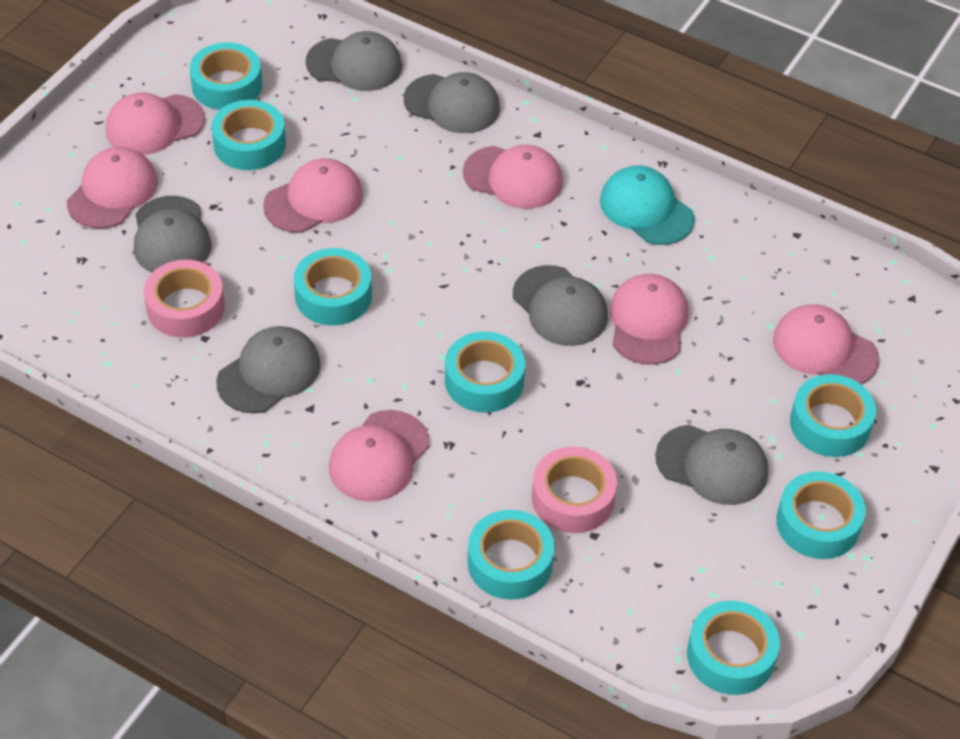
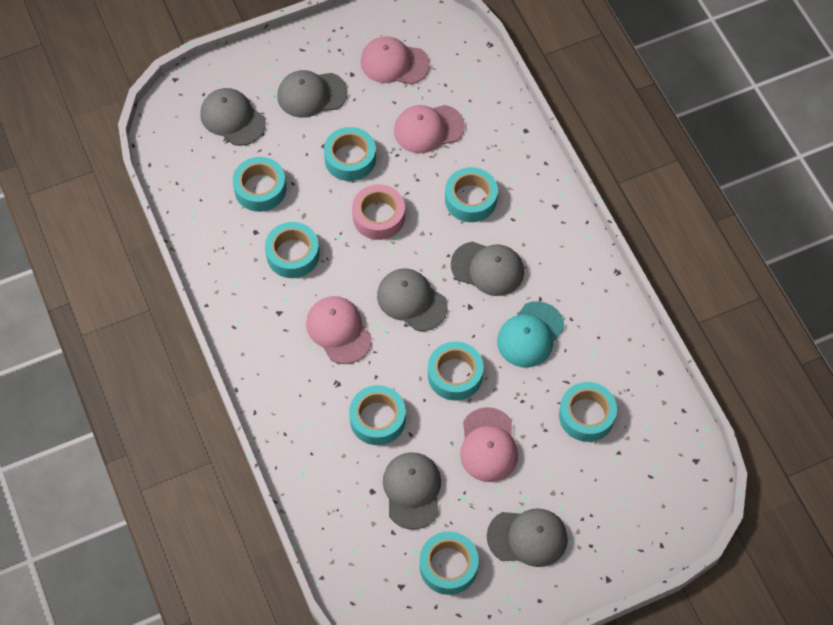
pink cap: [67,147,158,229] [106,93,205,155] [263,158,363,233] [329,410,429,502] [463,145,563,209] [609,274,689,365] [773,304,879,384] = 7 -> [306,296,372,364] [360,36,430,84] [394,105,465,153] [460,407,518,482] = 4
pink tape: [144,260,225,338] [532,447,617,533] = 2 -> [352,184,405,240] = 1

